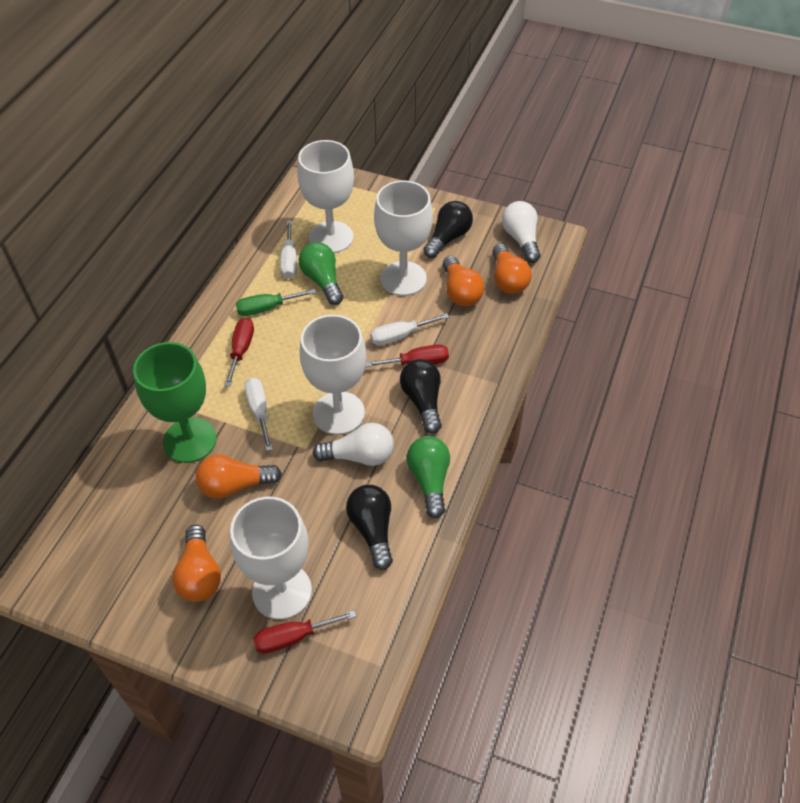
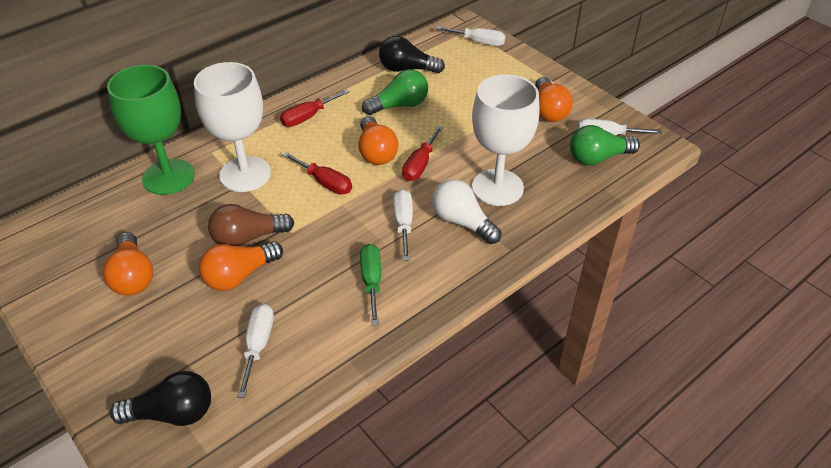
black light bulb: [346,485,393,570] [400,359,442,434] [423,201,473,258] = 3 -> [110,371,211,426] [379,36,445,73] = 2
brown light bulb: none = 0 -> [208,204,294,246] = 1
white goblet: [230,497,312,620] [297,140,354,253] [300,315,366,435] [374,181,433,296] = 4 -> [194,62,271,192] [472,74,539,206] = 2
white light bulb: [313,423,394,466] [502,201,541,263] = 2 -> [432,179,502,244] = 1
white screwdriver: [244,378,273,451] [280,221,297,279] [370,313,449,346] = 3 -> [237,304,274,398] [393,189,413,261] [436,26,506,46] [578,119,662,136] = 4

